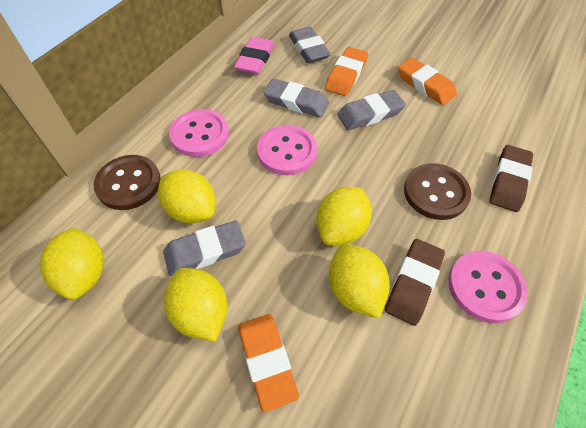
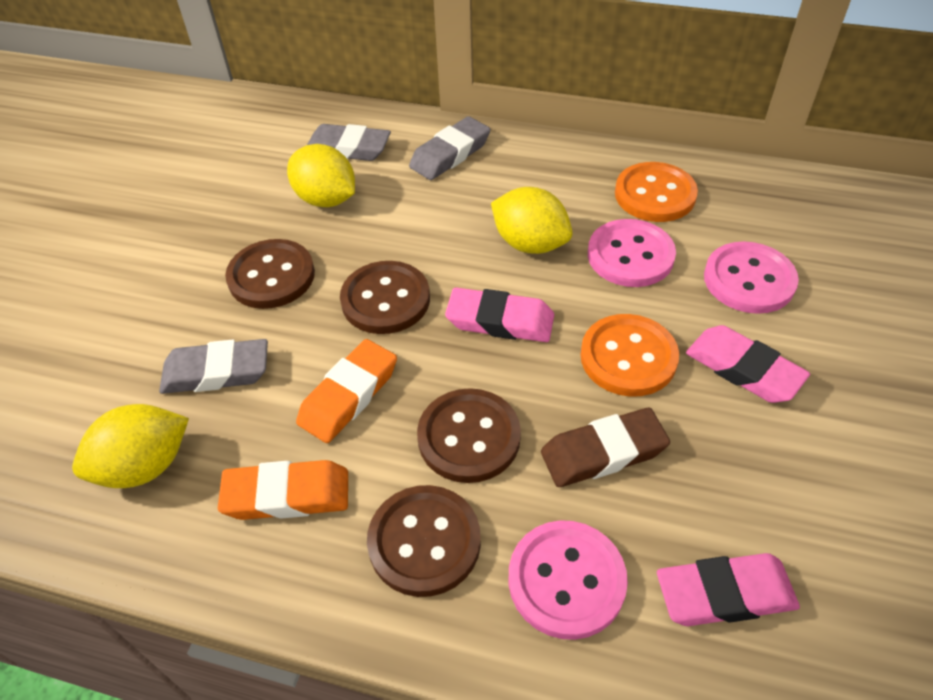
brown button: [94,155,161,210] [404,163,471,220] = 2 -> [225,239,315,309] [340,261,430,334] [367,485,481,597] [417,388,521,483] = 4
brown eraser: [385,239,445,326] [490,145,533,212] = 2 -> [541,408,670,487] = 1
grey eraser: [163,220,246,276] [263,78,329,118] [289,27,331,63] [337,90,406,130] = 4 -> [159,339,268,394] [307,124,391,161] [409,116,490,180] = 3
orange button: none = 0 -> [580,314,679,397] [615,162,698,222] = 2
orange eraser: [238,314,299,412] [325,47,368,96] [398,57,457,105] = 3 -> [218,460,348,520] [296,339,397,443] = 2
pink eraser: [234,37,274,74] = 1 -> [445,288,554,342] [657,553,800,626] [686,325,810,403] = 3
yellow lemon: [40,227,104,300] [158,169,215,223] [164,268,227,342] [316,187,372,245] [329,244,390,319] = 5 -> [72,404,189,488] [287,144,355,207] [491,187,573,254] = 3

